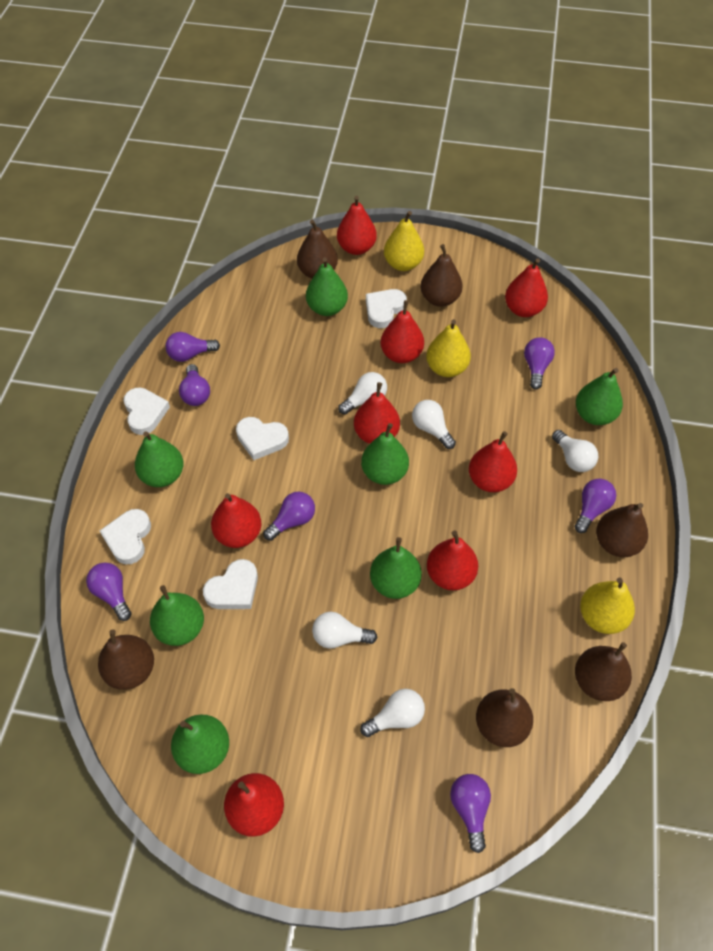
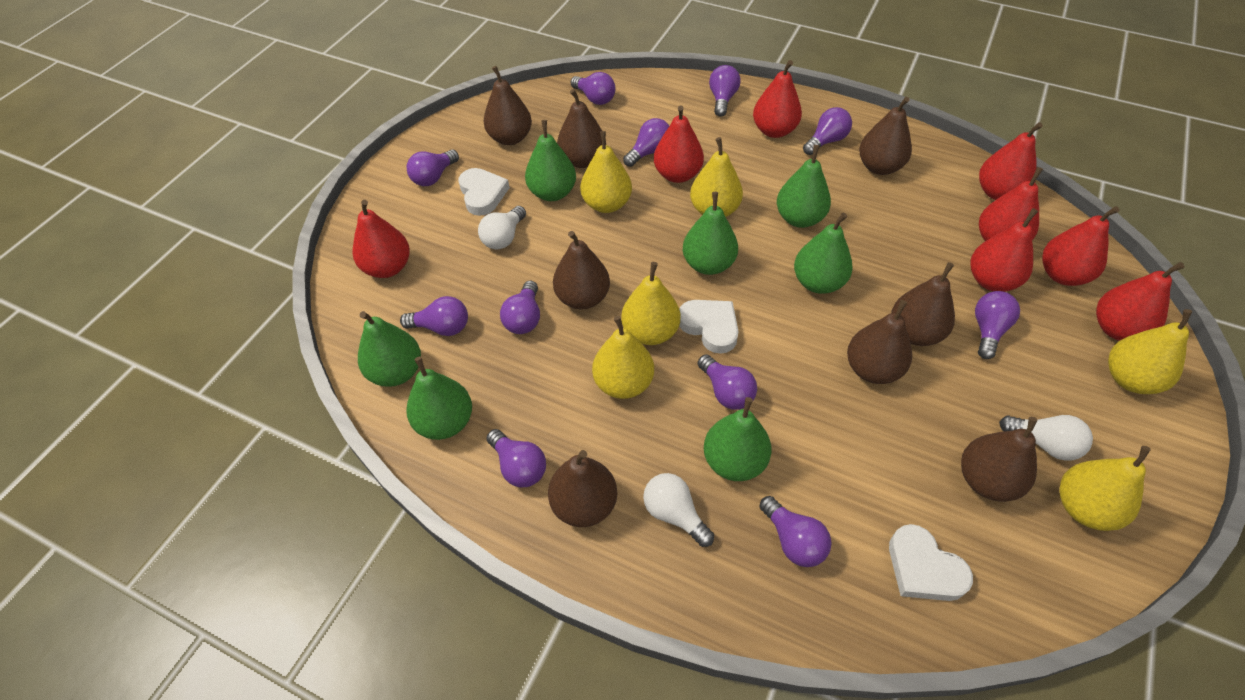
brown pear: [98,629,154,690] [297,219,338,279] [421,244,463,307] [476,688,533,747] [575,642,632,701] [596,503,648,557] = 6 -> [483,66,532,145] [548,450,617,527] [553,231,610,309] [557,89,606,168] [847,300,912,384] [859,97,912,175] [891,262,955,346] [961,417,1038,502] = 8
purple light bulb: [86,562,132,621] [166,332,220,362] [179,364,210,406] [263,492,315,541] [450,774,491,853] [524,337,555,389] [574,479,616,533] = 7 -> [400,296,468,336] [407,150,459,186] [486,429,546,488] [500,281,540,334] [570,72,616,105] [623,118,669,167] [698,354,757,410] [709,65,741,117] [759,496,831,567] [803,107,852,155] [975,291,1020,359] = 11
white heart: [100,509,151,564] [124,387,170,435] [203,559,258,609] [236,417,289,460] [366,289,407,328] = 5 -> [459,168,510,216] [679,300,738,354] [889,524,973,601] = 3
white light bulb: [312,612,377,649] [338,372,387,414] [360,689,425,737] [412,400,456,449] [552,430,598,472] = 5 -> [478,206,526,249] [643,473,714,547] [999,415,1093,461] = 3
yellow pear: [384,211,424,271] [426,319,471,377] [580,577,635,634] = 3 -> [580,131,632,213] [592,316,654,399] [621,262,680,345] [690,137,743,217] [1059,446,1151,531] [1108,309,1192,394] = 6

